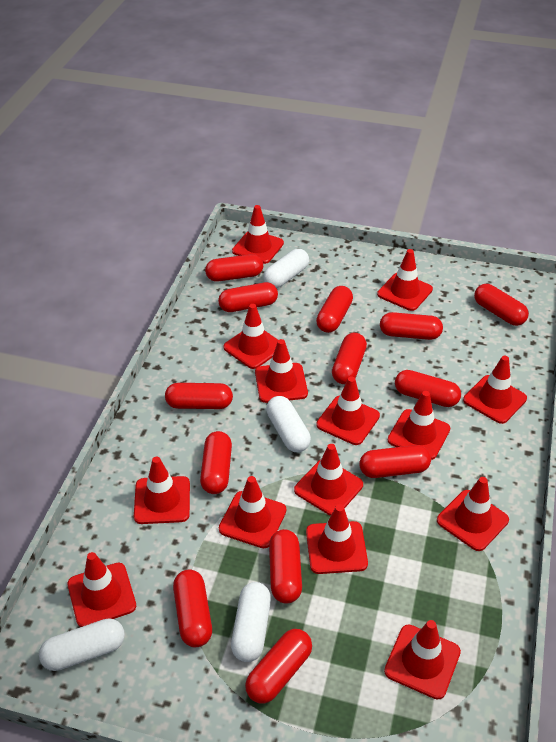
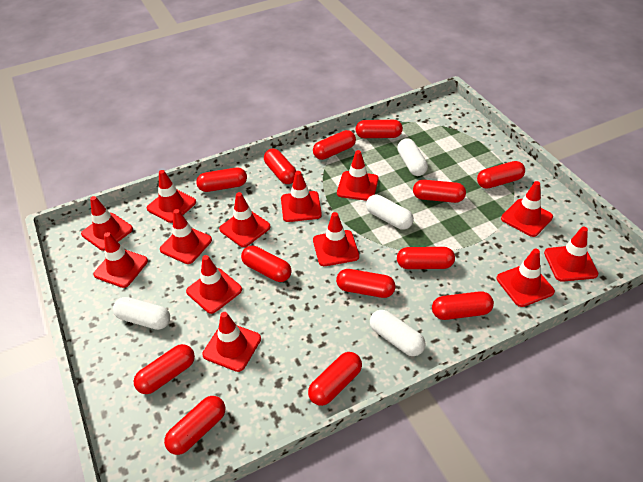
red traffic cone: [67,552,136,627] [134,457,190,524] [219,476,286,548] [223,304,278,369] [232,205,284,264] [255,339,308,403] [294,444,363,516] [306,504,368,574] [316,376,380,445] [377,249,433,311] [384,620,461,700] [388,391,450,460] [437,477,509,551] [463,356,527,424] = 14 -> [81,196,133,251] [93,232,148,288] [147,170,196,223] [160,209,212,264] [186,255,242,314] [202,312,261,372] [219,192,271,247] [281,171,322,222] [313,212,359,266] [337,150,378,201] [497,249,555,307] [501,181,553,237] [544,227,599,282] = 13

